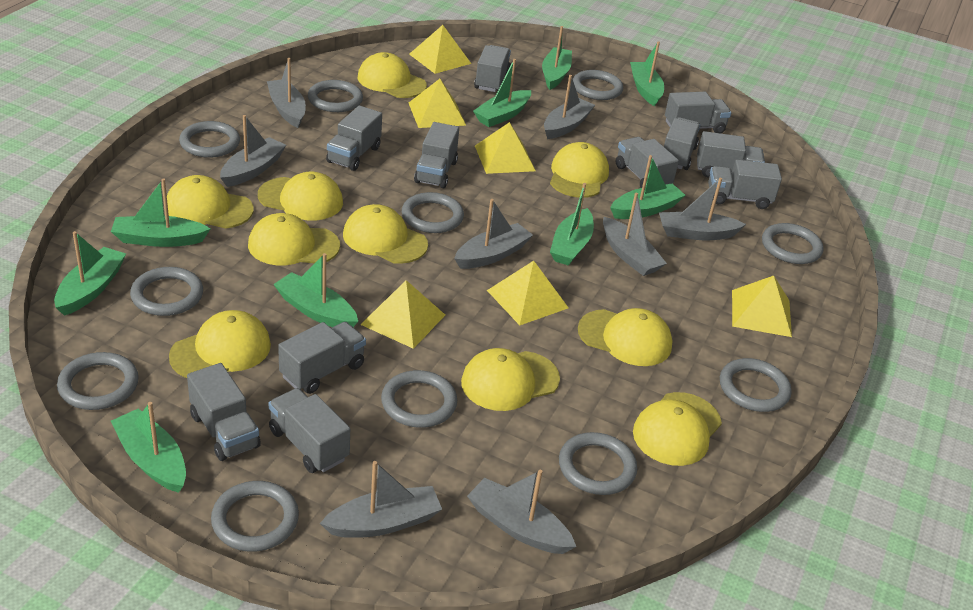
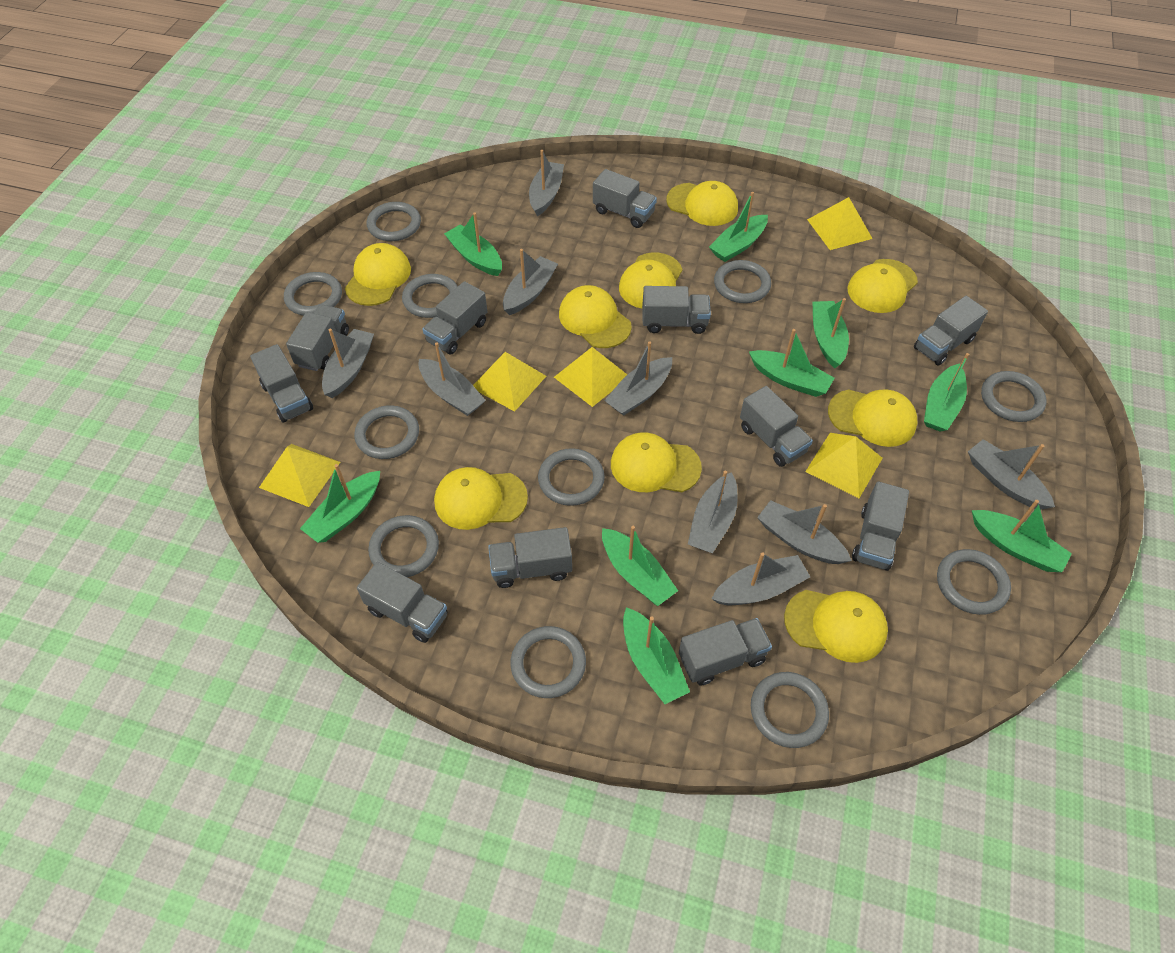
grey boat: [220,115,286,187] [267,58,306,128] [320,461,442,538] [454,199,533,269] [467,470,576,554] [544,75,595,139] [603,193,667,276] [659,178,746,240] = 8 -> [322,329,374,398] [418,342,486,416] [503,249,558,315] [529,150,564,216] [604,341,672,416] [688,471,738,553] [712,552,810,605] [757,500,852,564] [968,439,1055,510] = 9
yellow cap: [167,175,254,229] [169,310,271,378] [248,213,340,266] [258,171,343,221] [343,204,428,264] [358,52,427,98] [461,348,560,411] [550,142,609,198] [578,308,672,366] [633,392,722,466] = 10 -> [345,243,411,306] [434,467,528,530] [559,285,632,348] [611,432,702,492] [619,253,683,308] [666,181,738,226] [784,590,888,663] [828,389,917,447] [847,259,918,313] = 9
yellow pyramid: [360,280,445,349] [409,25,471,74] [409,79,466,128] [475,122,536,174] [487,261,569,325] [732,276,792,337] = 6 -> [259,444,340,507] [473,352,546,412] [554,347,627,407] [805,433,883,498] [807,197,873,250] = 5

